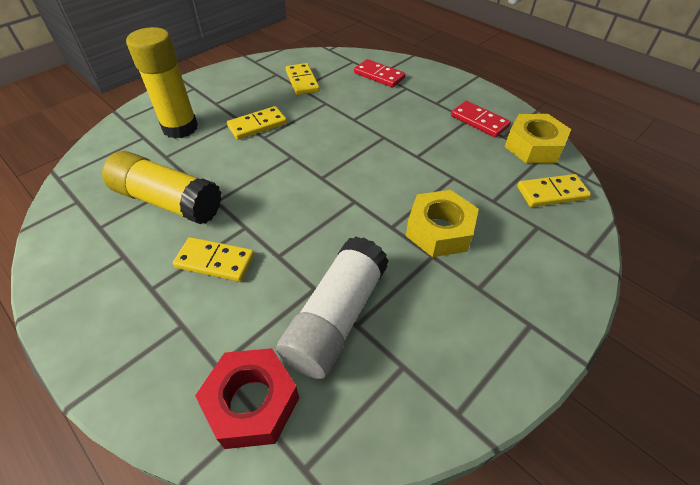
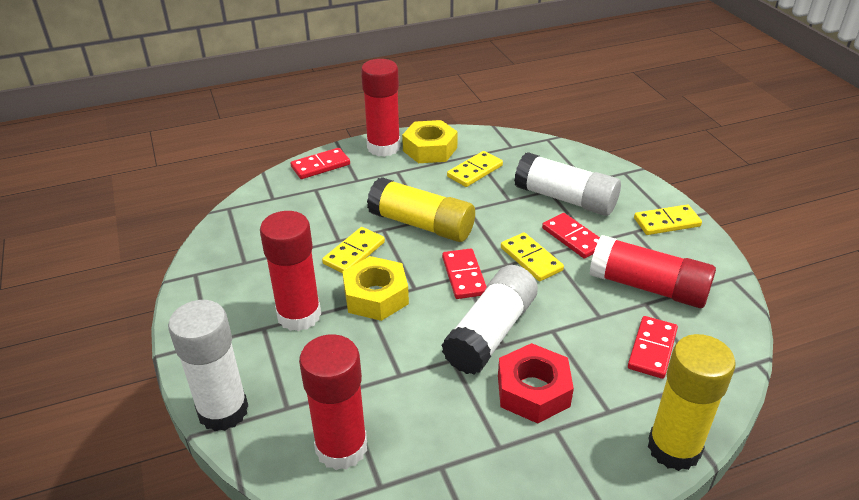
red domino: [354,59,406,87] [451,101,511,137] = 2 -> [291,148,350,179] [442,248,487,299] [542,213,600,259] [628,316,678,379] = 4
red glue stick: none = 0 -> [260,211,321,331] [299,334,367,470] [361,59,401,157] [590,235,716,308] = 4
white glue stick: [276,237,389,379] = 1 -> [168,300,248,431] [442,265,538,375] [514,152,621,216] = 3

